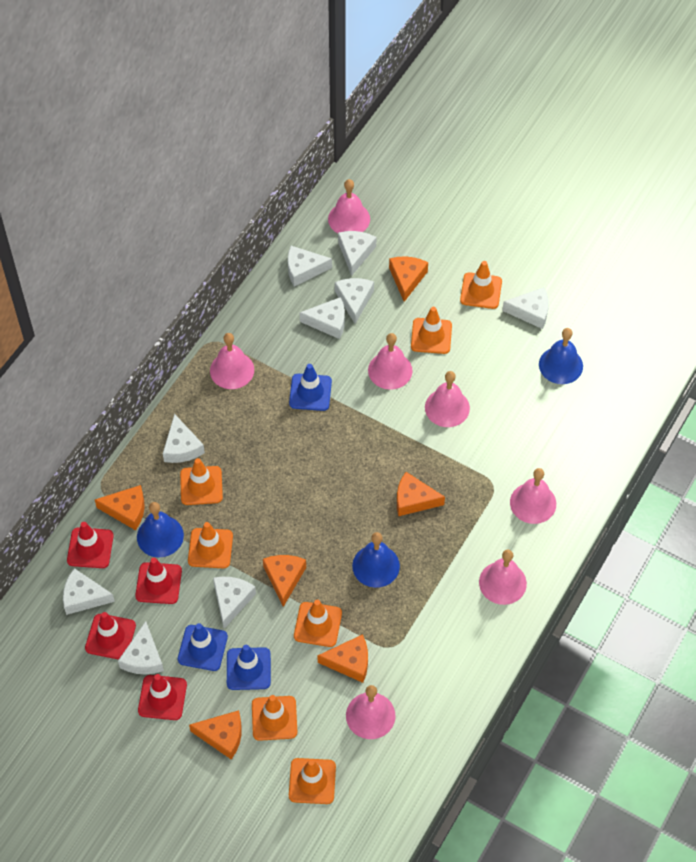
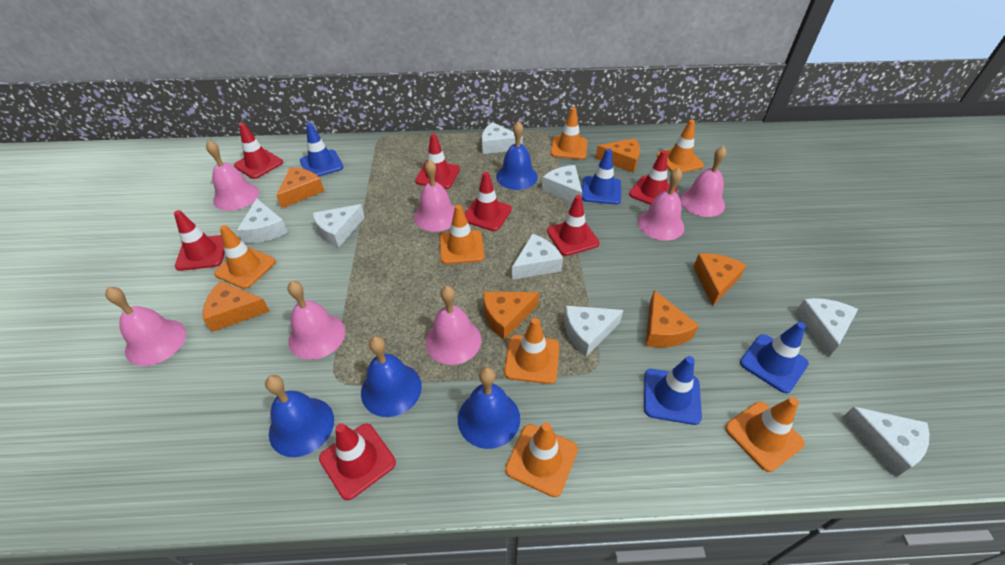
blue bell: [137,502,184,558] [352,532,400,588] [539,328,583,384] = 3 -> [265,375,334,457] [361,336,422,417] [458,367,520,449] [496,121,538,190] = 4
blue traffic cone: [178,623,228,671] [227,645,271,690] [289,364,332,411] = 3 -> [300,123,343,177] [582,149,621,204] [644,356,702,425] [740,322,809,393] = 4
red traffic cone: [67,522,114,568] [85,612,136,660] [135,558,182,604] [138,674,187,720] = 4 -> [174,210,225,271] [234,123,283,179] [319,423,396,500] [415,134,460,189] [464,172,512,231] [547,195,600,256] [629,150,677,205] = 7
white cheese: [63,568,115,615] [118,621,164,674] [163,414,205,463] [213,577,256,629] [288,246,332,287] [300,297,345,339] [335,278,374,324] [338,231,377,276] [502,287,549,329] = 9 -> [237,198,288,243] [313,204,365,248] [482,122,523,154] [512,234,563,280] [542,165,582,203] [564,306,624,357] [796,298,858,357] [842,406,929,477] = 8

